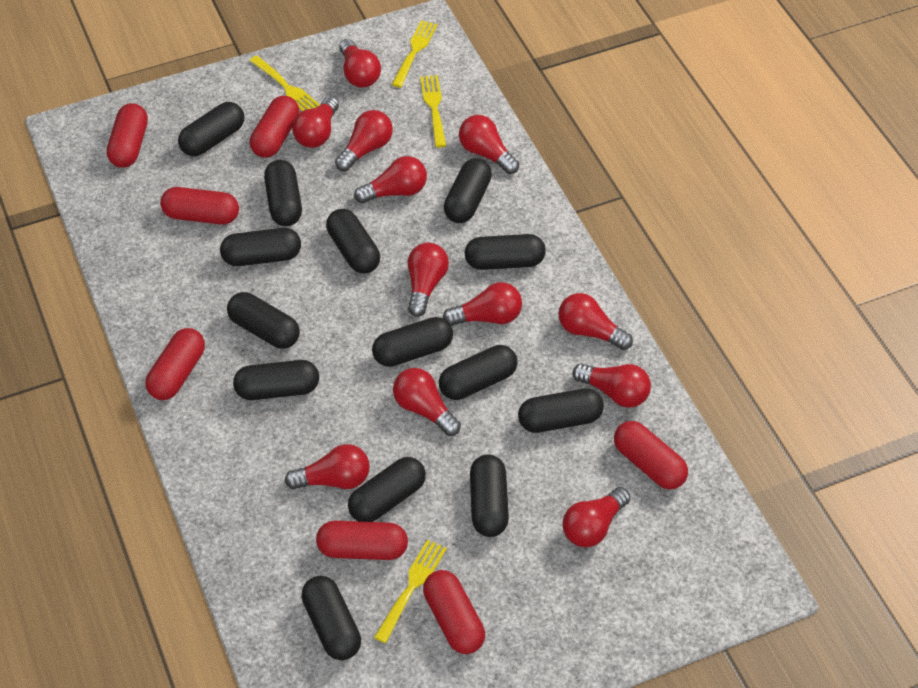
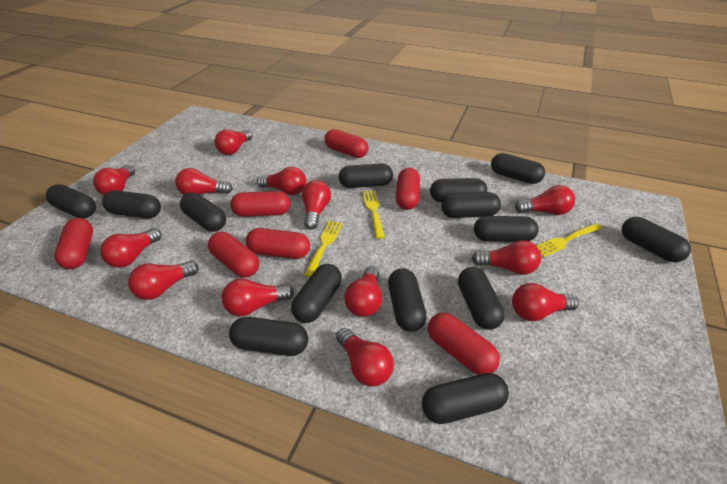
red light bulb: [285,444,370,489] [292,96,339,148] [335,110,393,171] [339,39,381,88] [354,156,427,204] [393,368,461,436] [408,243,449,317] [443,282,522,326] [459,115,519,174] [558,293,633,350] [562,487,631,547] [573,363,651,408] = 12 -> [93,165,135,195] [100,228,161,268] [128,261,199,300] [175,168,233,195] [214,129,252,155] [222,278,294,316] [257,167,306,195] [302,180,331,230] [336,328,394,386] [344,266,382,317] [472,240,541,275] [512,283,579,321] [515,185,575,215] = 13
yellow fork: [249,56,320,111] [374,539,447,643] [391,20,437,88] [420,75,446,148] = 4 -> [304,221,343,277] [362,190,385,239] [536,223,602,257] = 3

